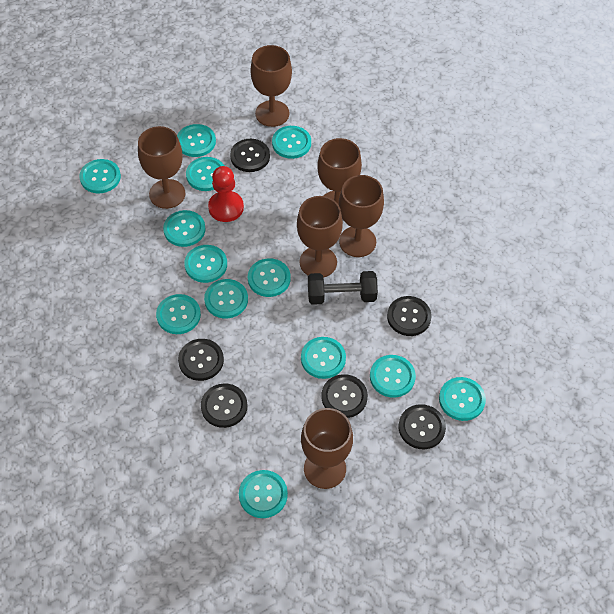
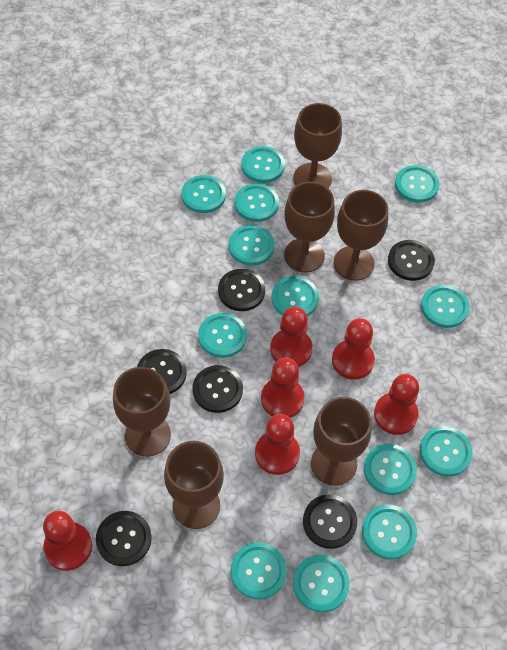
black dumbbell: [308,271,378,305] = 1 -> none = 0
red pawn: [208,166,244,222] = 1 -> [43,511,92,571] [255,414,300,475] [261,358,305,418] [270,307,313,367] [332,318,375,380] [374,374,419,435] = 6

